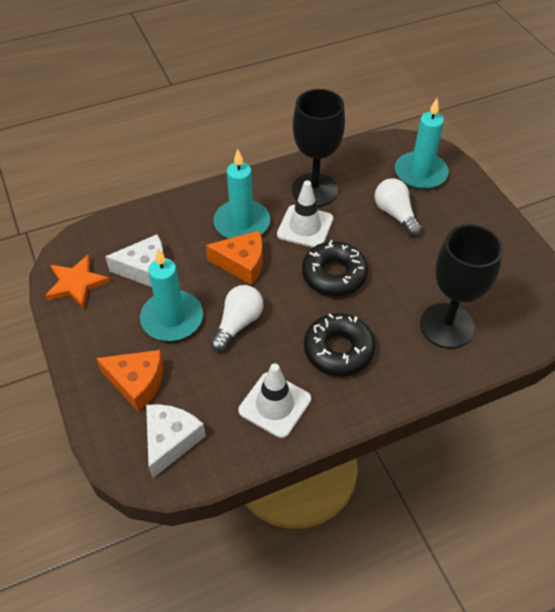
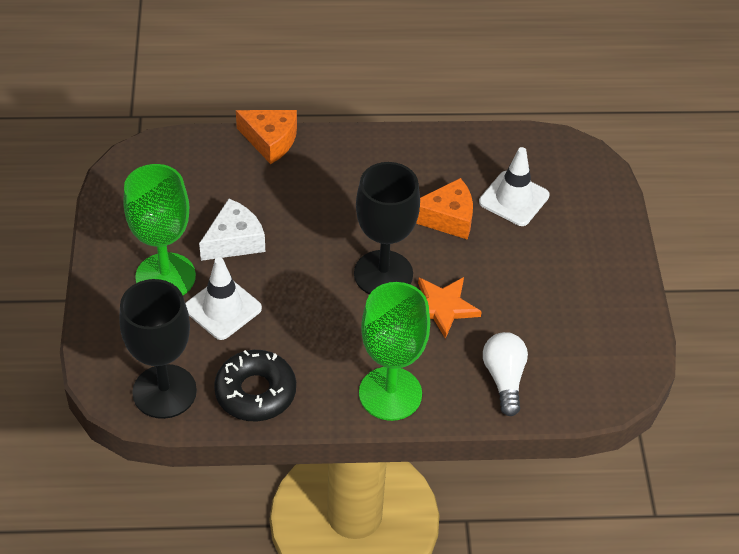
black donut: [302,240,368,296] [304,313,375,376] = 2 -> [214,350,296,421] = 1
green goblet: none = 0 -> [124,164,196,295] [359,282,430,421] = 2
turquoise candle: [140,248,203,341] [213,149,270,239] [395,98,449,189] = 3 -> none = 0
white cheese: [105,234,164,287] [146,404,206,478] = 2 -> [199,199,265,261] = 1
white light bulb: [210,285,263,352] [375,178,422,236] = 2 -> [483,332,528,416] = 1

